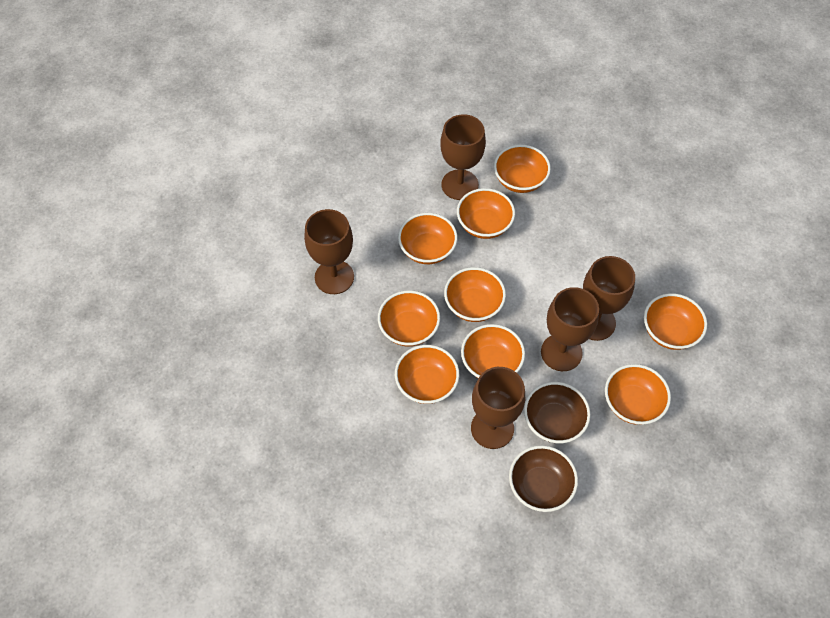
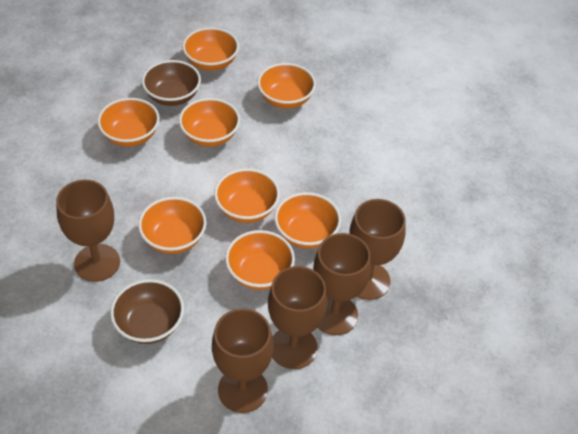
orange bowl: [378,290,440,347] [395,345,459,404] [398,213,457,264] [444,267,506,322] [457,188,515,239] [461,324,525,378] [494,145,551,193] [605,364,671,425] [644,293,707,350] = 9 -> [97,98,160,147] [138,197,206,254] [179,98,240,147] [182,27,239,71] [214,168,280,223] [225,230,295,290] [257,63,316,109] [274,192,341,249] = 8

